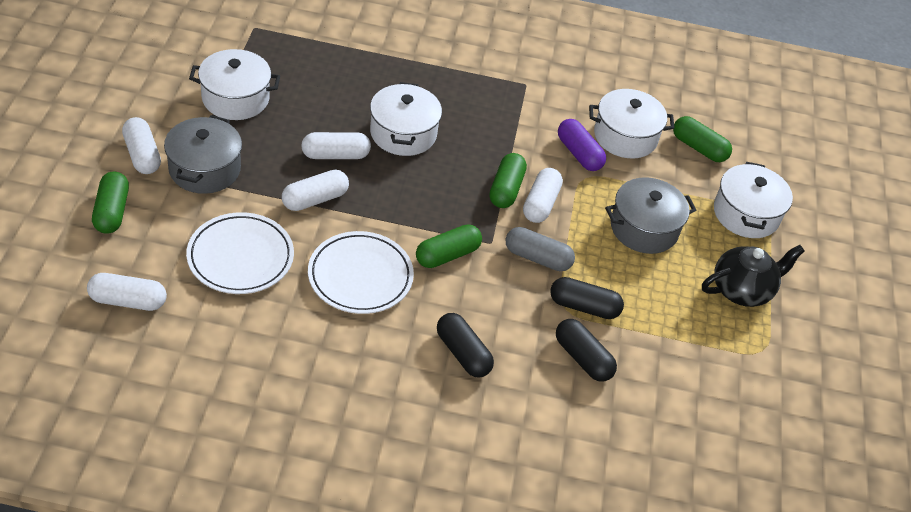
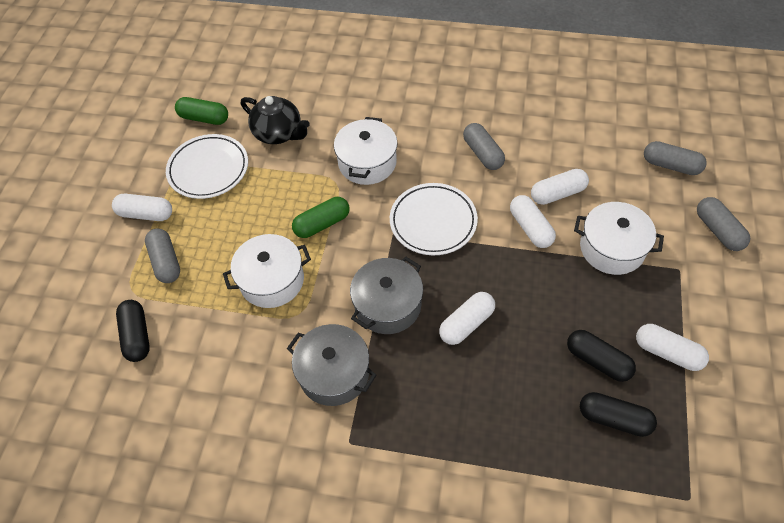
green capsule: [92,172,129,234] [416,224,482,268] [489,153,527,208] [673,116,732,162] = 4 -> [175,97,228,125] [292,197,350,238] = 2
grey capsule: [505,227,575,271] = 1 -> [145,228,180,283] [463,123,505,170] [644,141,707,175] [697,197,750,251] = 4
purple capsule: [558,119,606,171] = 1 -> none = 0
white pot: [189,49,280,120] [370,82,442,156] [589,89,674,159] [714,162,793,238] = 4 -> [223,234,311,308] [334,117,398,185] [574,202,664,275] = 3

